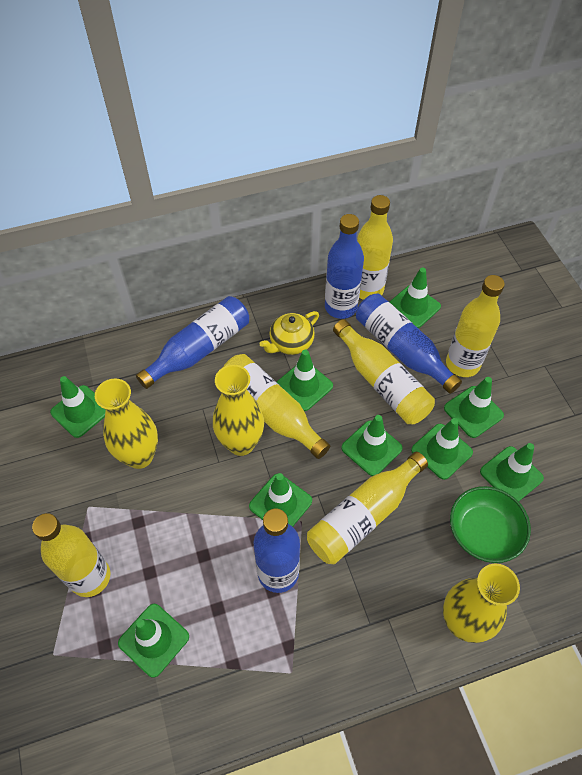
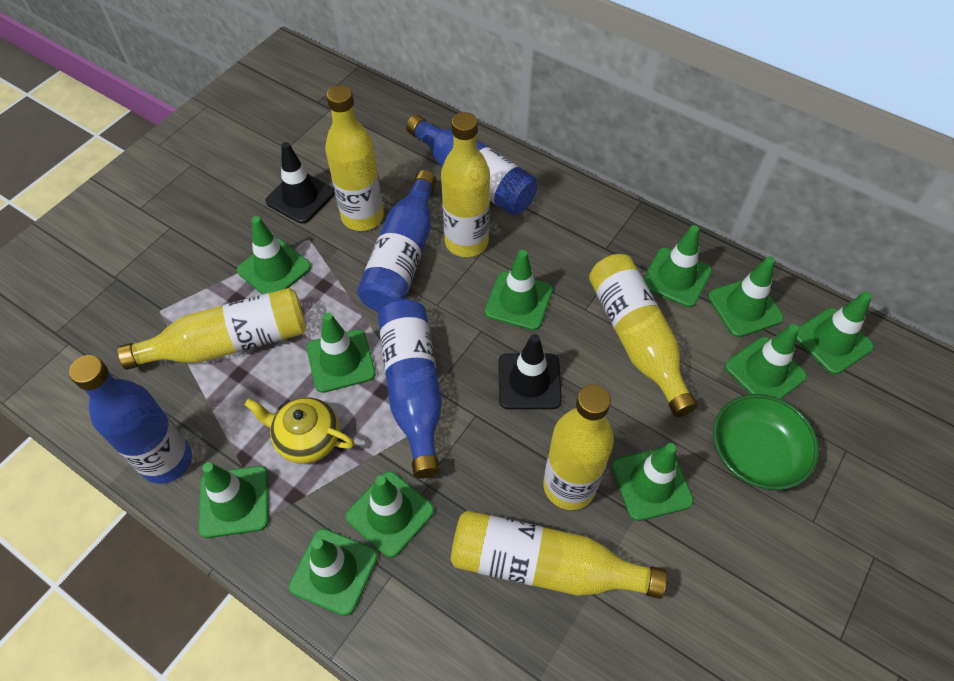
black traffic cone: none = 0 -> [265,142,335,224] [498,334,562,409] = 2
green traffic cone: [50,376,106,438] [118,604,189,678] [249,473,312,527] [277,350,333,411] [341,415,403,476] [390,267,441,328] [411,418,473,480] [444,377,504,438] [480,443,544,501] = 9 -> [198,462,269,538] [237,216,311,294] [289,529,378,616] [307,313,376,393] [346,471,434,558] [485,250,553,330] [612,443,694,521] [643,225,712,307] [708,256,784,337] [725,324,807,399] [796,292,874,374] = 11
yellow vase: [95,378,158,469] [213,365,264,456] [443,564,520,643] = 3 -> none = 0

